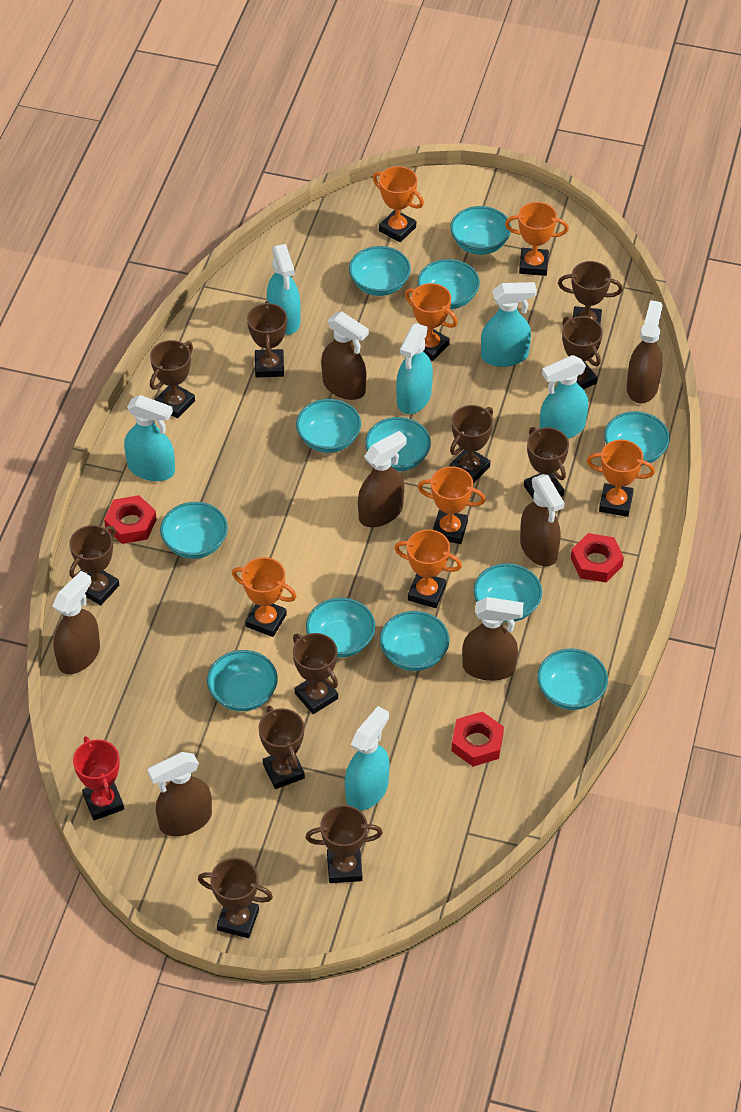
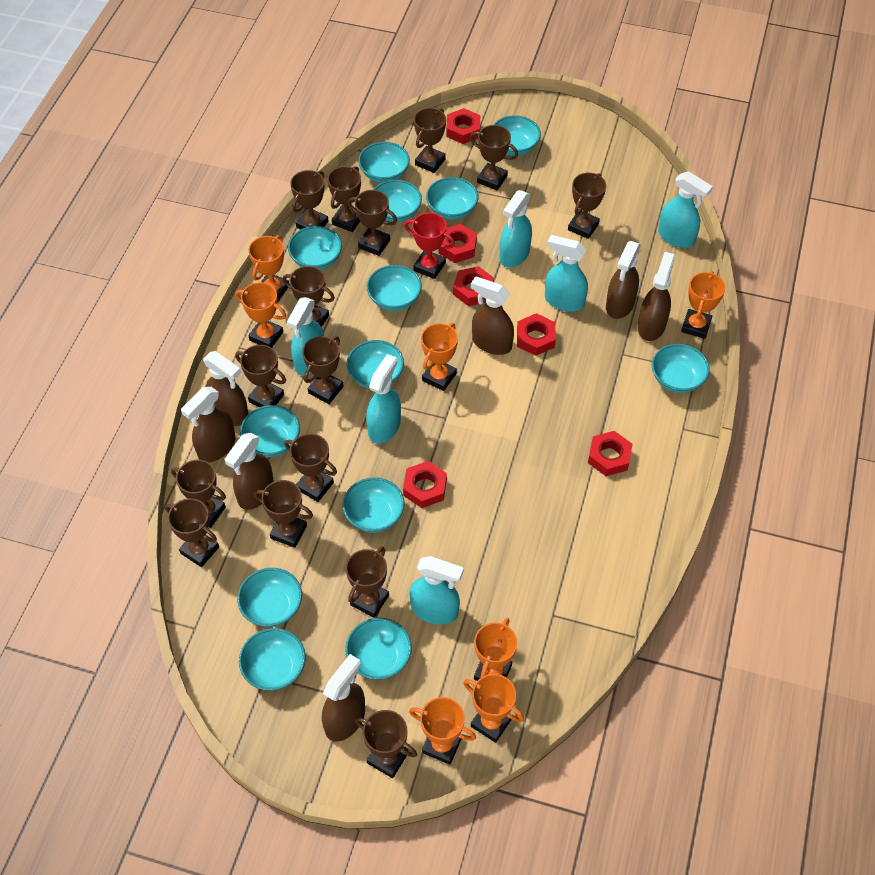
brown trophy: [69,525,119,605] [150,340,195,419] [198,858,273,938] [247,301,287,378] [259,706,305,789] [293,633,338,714] [305,805,383,883] [450,405,493,483] [524,427,569,500] [558,261,623,324] [562,316,603,390] = 11 -> [165,498,219,567] [171,460,226,528] [235,345,286,407] [254,480,313,548] [283,266,335,327] [285,434,337,502] [290,170,328,230] [302,336,344,404] [327,166,361,232] [346,547,389,618] [348,190,397,256] [355,710,417,778] [414,108,446,173] [470,125,518,190] [568,173,606,239] = 15
red nut: [104,495,157,544] [452,711,504,767] [571,533,624,582] = 3 -> [403,461,447,508] [439,224,477,263] [446,108,480,144] [453,266,494,306] [517,313,556,356] [588,431,632,476] = 6
turquoise bowl: [160,502,228,559] [207,650,278,711] [296,399,361,453] [306,598,375,657] [349,246,411,296] [365,417,431,472] [380,611,449,671] [418,259,480,309] [450,206,511,255] [473,563,542,622] [537,648,608,710] [604,411,670,465] = 12 -> [237,568,302,627] [239,628,306,691] [240,405,300,457] [288,226,342,270] [343,477,405,533] [345,618,412,680] [346,340,404,389] [358,142,410,183] [367,265,422,311] [373,180,422,222] [426,177,478,220] [493,115,541,156] [652,344,710,393] = 13

